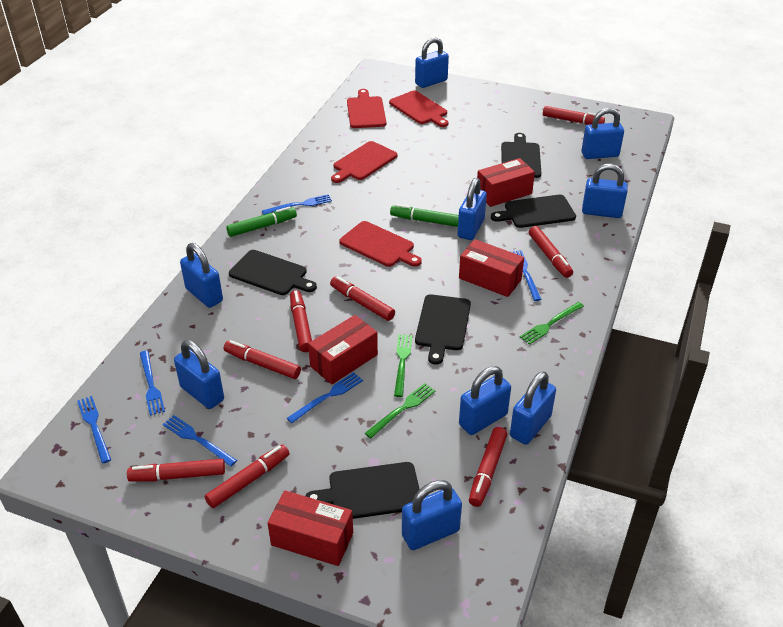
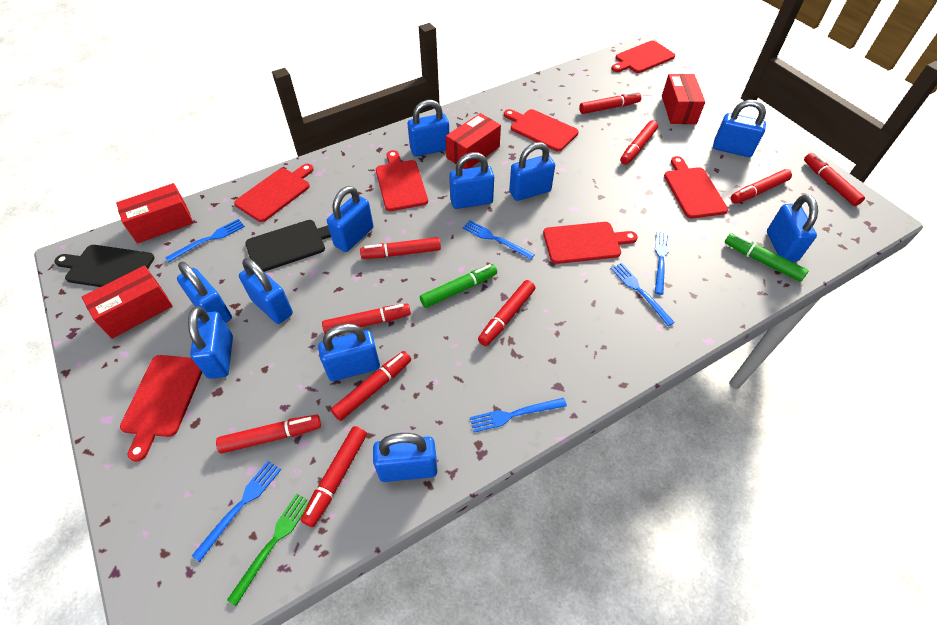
black cutting board: [229,250,317,295] [305,462,420,519] [415,294,471,364] [491,195,576,228] [501,133,541,178] = 5 -> [54,245,155,287] [245,220,331,272] = 2
blue padlock: [174,340,224,409] [180,243,223,308] [402,480,462,550] [415,37,449,88] [457,178,487,240] [459,366,511,435] [510,371,556,445] [581,108,624,159] [582,164,628,218] = 9 -> [177,262,232,323] [188,307,233,379] [239,258,293,324] [318,323,380,381] [327,186,374,252] [373,433,438,482] [408,100,449,157] [449,152,494,209] [509,142,555,201] [713,100,766,157] [767,194,818,262] = 11
green fork: [365,383,436,438] [394,334,412,397] [520,302,584,345] = 3 -> [227,494,309,606] = 1
red cutting board: [331,141,397,183] [339,221,422,267] [347,89,386,128] [389,91,449,127] = 4 -> [120,355,202,462] [234,164,314,222] [376,150,428,211] [504,109,579,152] [543,222,638,264] [611,41,675,73] [664,156,728,219] = 7
red marker: [127,459,225,482] [205,444,289,508] [224,340,301,379] [290,290,312,352] [330,276,395,321] [469,427,507,507] [529,226,573,278] [543,106,605,125] = 8 -> [216,414,321,454] [301,426,367,527] [322,303,411,334] [331,351,411,421] [360,237,441,259] [478,280,535,346] [579,91,641,114] [620,120,658,165] [731,169,792,204] [804,153,865,206] = 10

